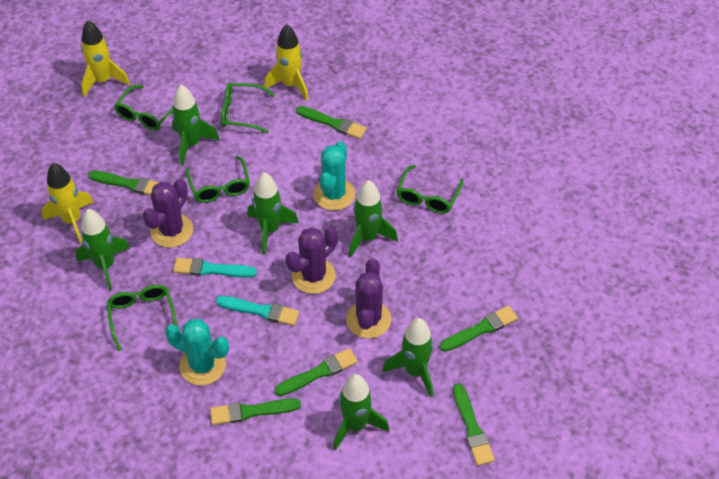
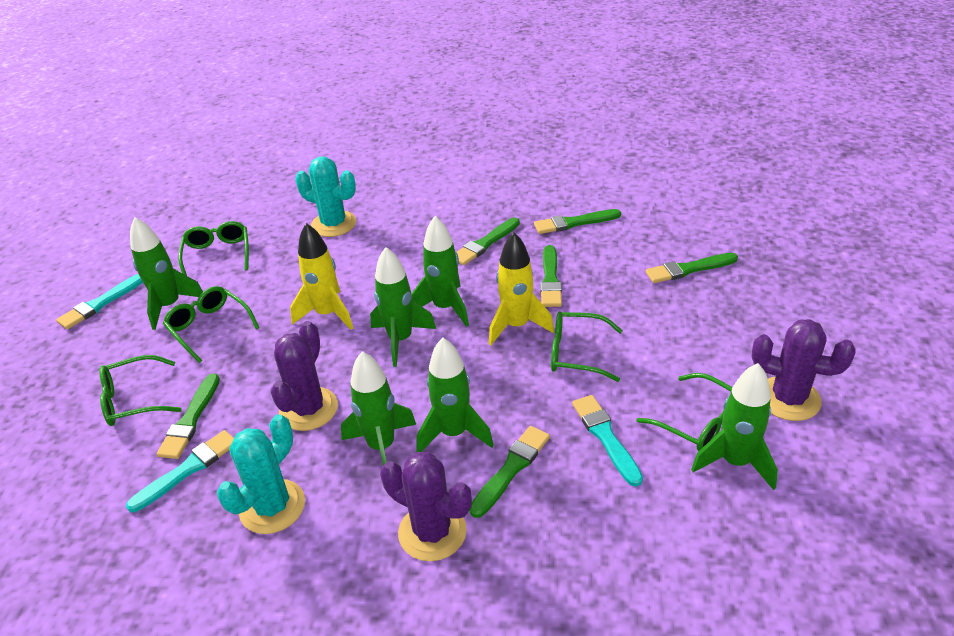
turquoise brush: [173,258,257,278] [216,296,299,326] = 2 -> [56,274,143,329] [126,430,234,512] [572,395,643,487] = 3
yellow rocket: [42,163,94,243] [81,20,130,97] [264,24,309,101] = 3 -> [290,223,353,330] [489,232,554,345] = 2

